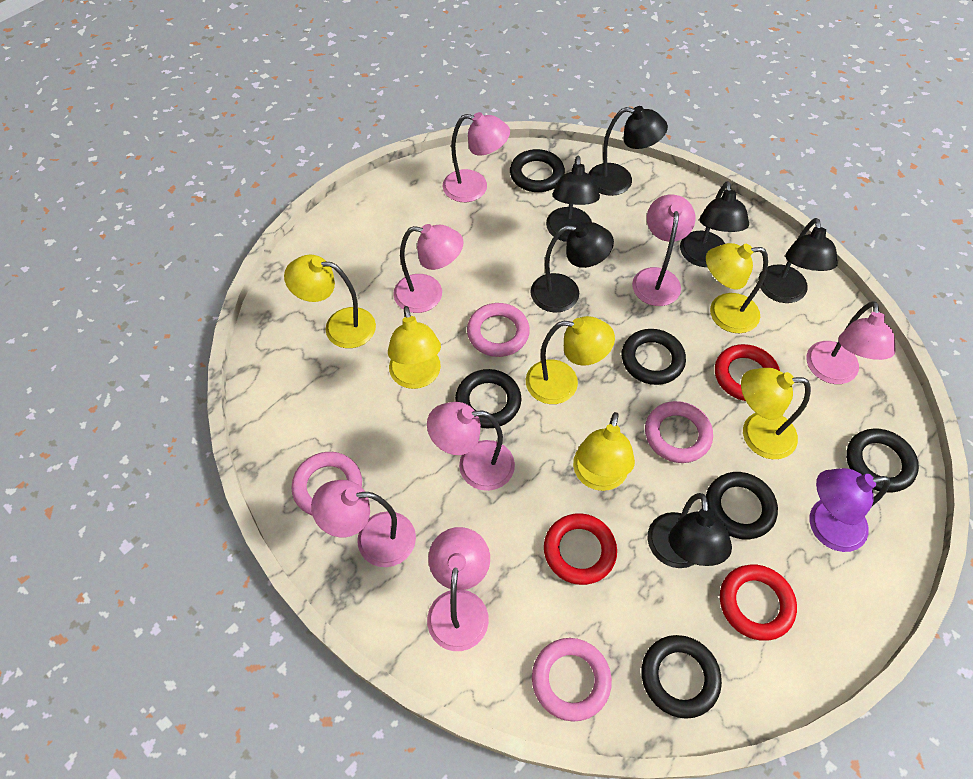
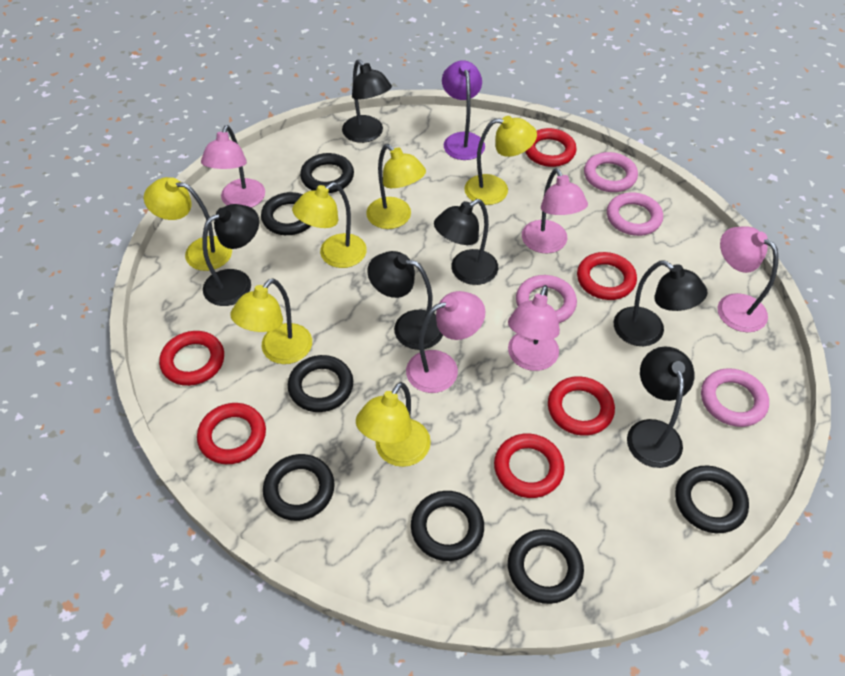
black ring: [455,369,521,428] [510,149,565,192] [622,329,686,385] [641,635,722,719] [706,472,778,539] [846,428,919,493] = 6 -> [261,192,311,235] [263,454,335,521] [288,355,353,412] [300,153,354,193] [411,491,484,561] [508,529,584,604] [675,465,749,533] = 7
pink lamp: [311,480,416,567] [393,224,464,313] [427,402,515,491] [427,527,490,651] [443,112,510,202] [632,195,695,306] [806,301,896,384] = 7 -> [201,125,265,208] [406,291,485,393] [508,285,560,371] [522,168,588,253] [718,226,778,332] = 5
red ring: [544,513,617,585] [715,344,780,401] [720,565,797,641] = 3 -> [159,331,224,386] [197,403,266,464] [494,434,565,498] [525,128,577,167] [548,376,615,436] [577,252,637,300] = 6

